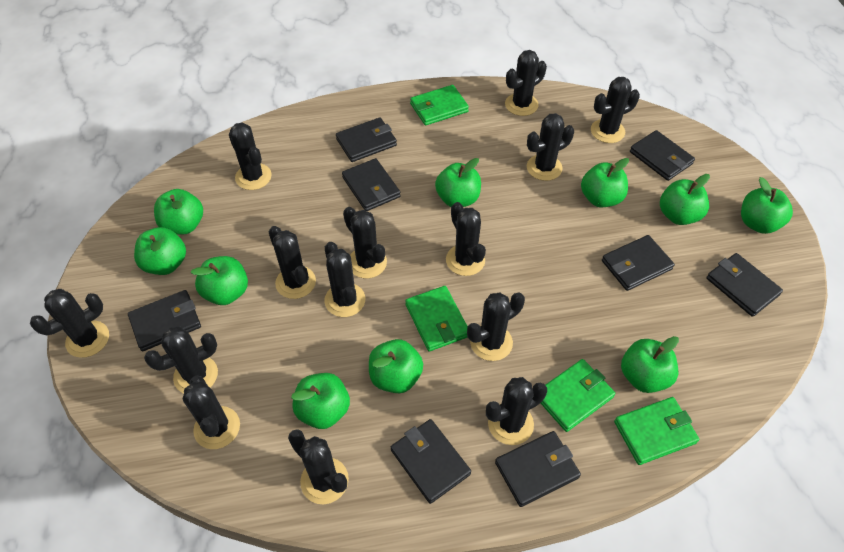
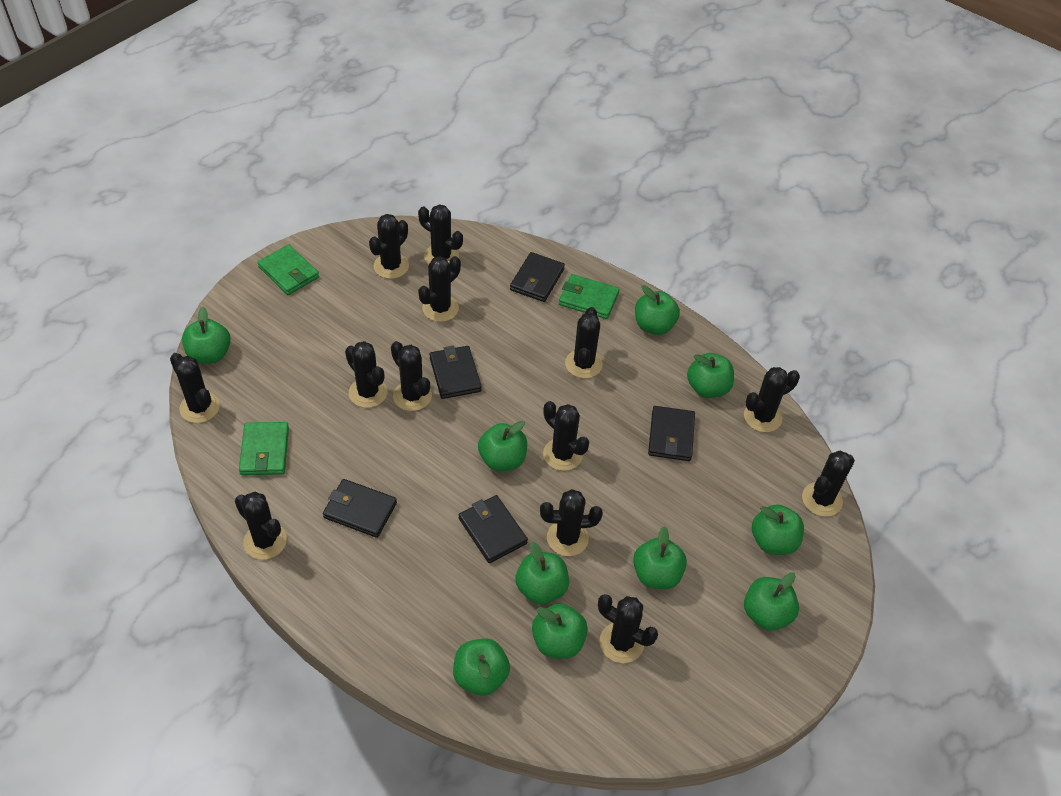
black cactus: [30,289,109,358] [144,327,218,393] [183,376,240,449] [229,122,272,190] [269,226,316,299] [288,429,349,504] [324,242,365,317] [343,207,387,278] [446,202,486,276] [467,293,525,361] [486,377,547,445] [505,50,547,116] [527,113,574,181] [591,77,640,143] = 14 -> [170,353,220,423] [235,492,287,560] [345,341,387,408] [369,214,409,279] [391,341,432,411] [418,205,463,265] [418,256,461,322] [540,489,603,556] [543,401,589,471] [565,307,603,378] [598,594,658,663] [744,367,800,432] [802,451,855,517] = 13
black wallet: [128,290,201,351] [336,117,397,162] [342,158,401,211] [391,419,471,504] [495,431,581,507] [602,235,675,291] [630,130,695,181] [706,253,783,317] = 8 -> [323,479,397,538] [430,346,482,399] [459,495,528,563] [510,252,565,302] [648,406,695,461] = 5
green wallet: [405,286,468,351] [410,85,469,126] [541,359,615,432] [614,397,699,465] = 4 -> [239,422,289,475] [258,244,319,295] [559,274,619,319] = 3

